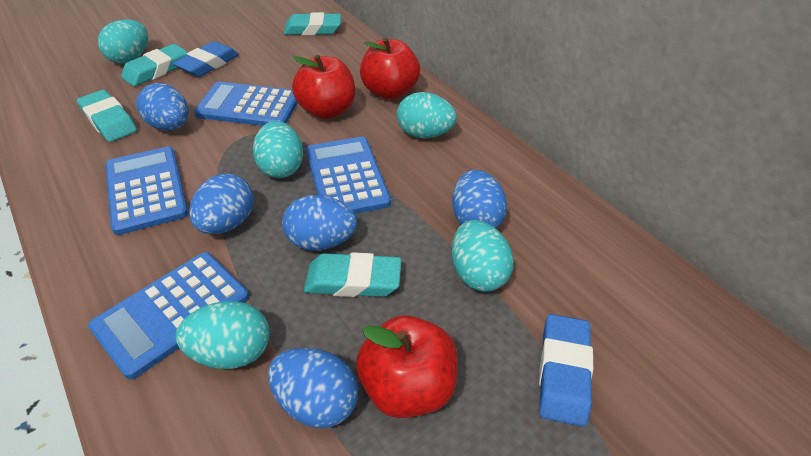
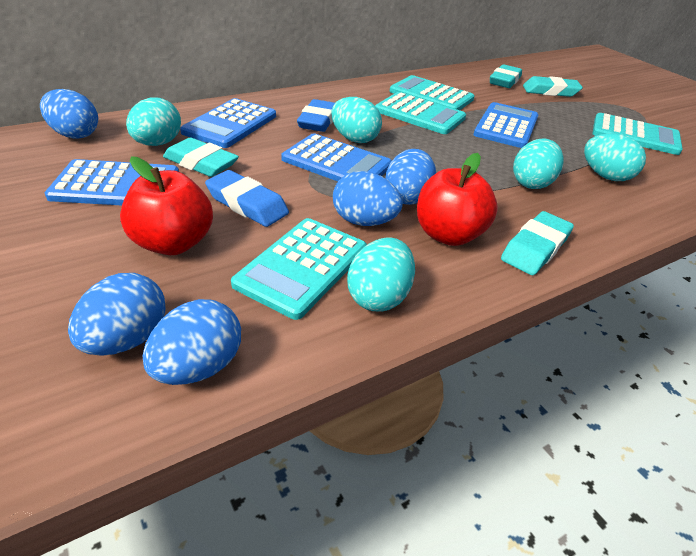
red apple: [292,55,355,119] [356,315,458,418] [360,38,420,99] = 3 -> [120,156,213,255] [417,153,498,246] = 2
turquoise calculator: none = 0 -> [231,218,367,320] [375,92,466,134] [390,75,474,110] [592,113,683,155] = 4

